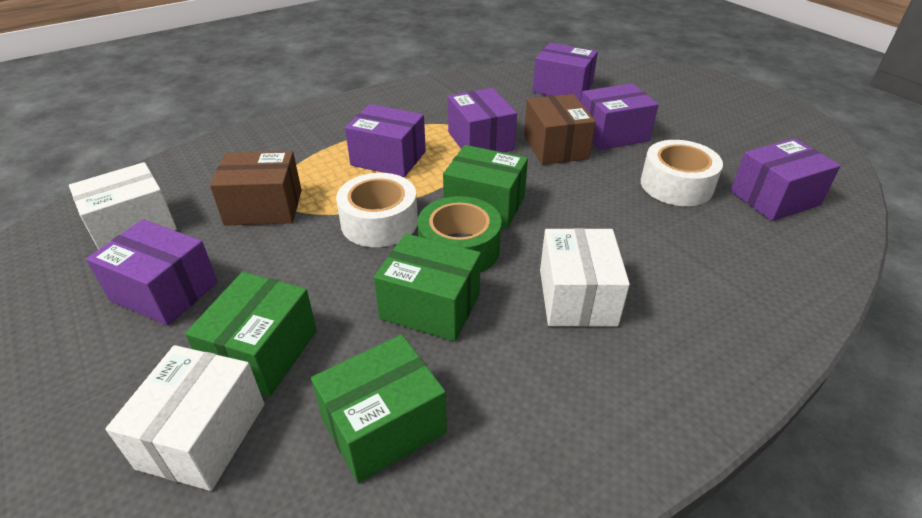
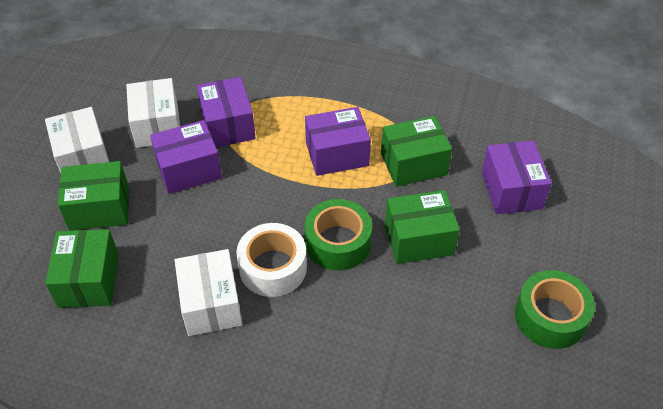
brown box: [210,151,302,226] [524,94,596,165] = 2 -> none = 0
green tape: [417,196,501,273] = 1 -> [305,199,372,271] [515,270,595,349] = 2
purple box: [86,219,218,326] [345,104,426,177] [448,88,517,153] [532,43,598,102] [581,83,659,150] [731,138,841,221] = 6 -> [150,120,222,194] [197,77,256,147] [305,107,371,176] [481,141,552,214] = 4
white tape: [336,173,418,247] [641,140,723,206] = 2 -> [236,223,307,297] = 1

